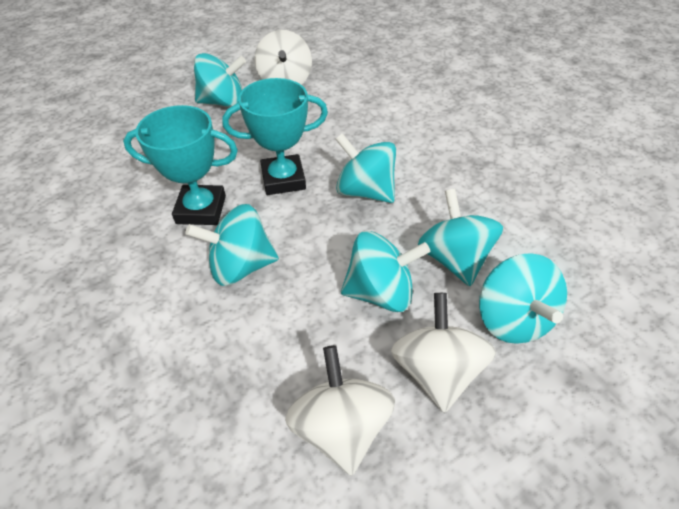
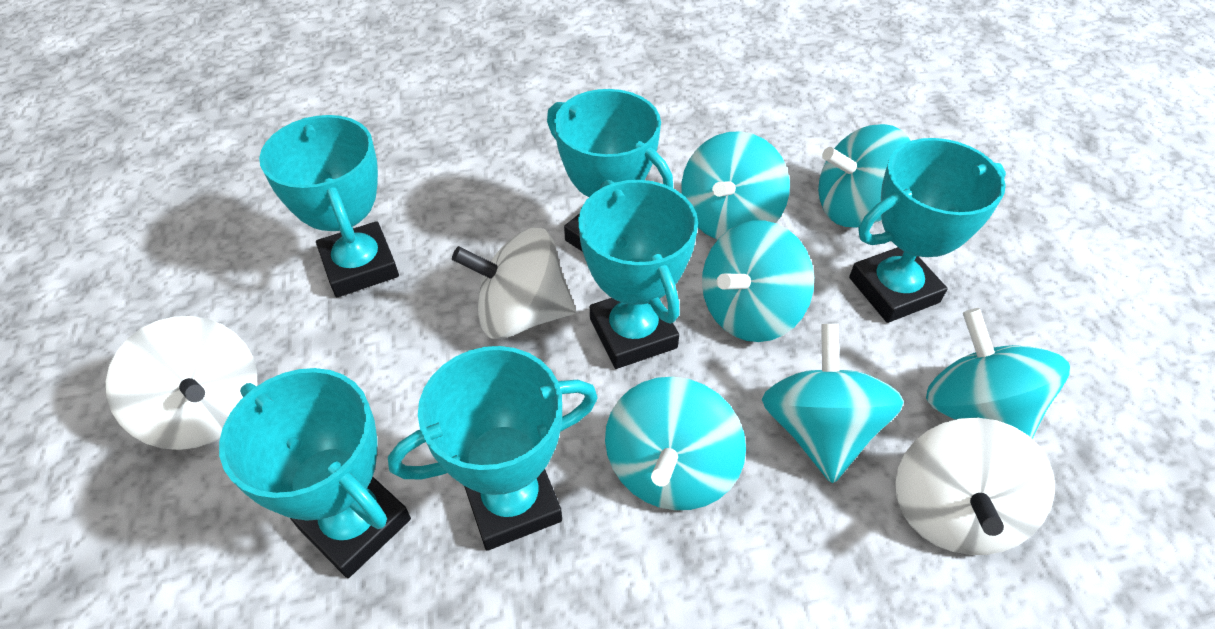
turquoise trophy: [123,105,238,225] [222,78,328,195] = 2 -> [219,368,411,578] [259,115,399,297] [388,346,598,551] [547,89,673,252] [578,180,698,369] [849,138,1006,323] = 6

